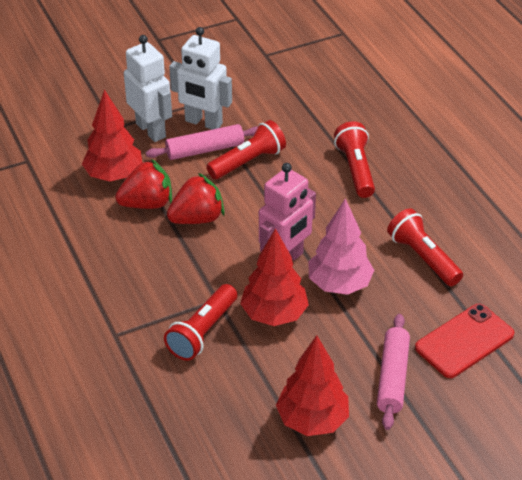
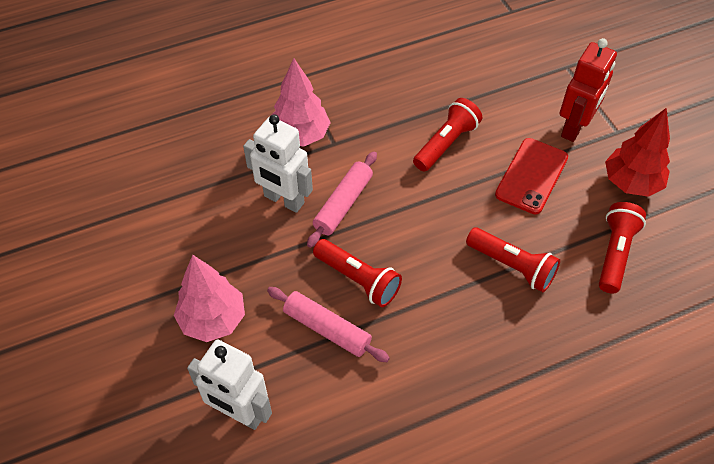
pink robot: [259,163,316,261] = 1 -> none = 0
pink tree: [308,198,374,295] = 1 -> [174,255,245,342] [271,58,331,146] = 2
red robot: none = 0 -> [559,38,617,142] = 1
red strawberry: [115,159,172,209] [167,173,225,224] = 2 -> none = 0
red tree: [82,90,142,182] [240,228,309,326] [276,335,349,436] = 3 -> [605,108,670,197] = 1

